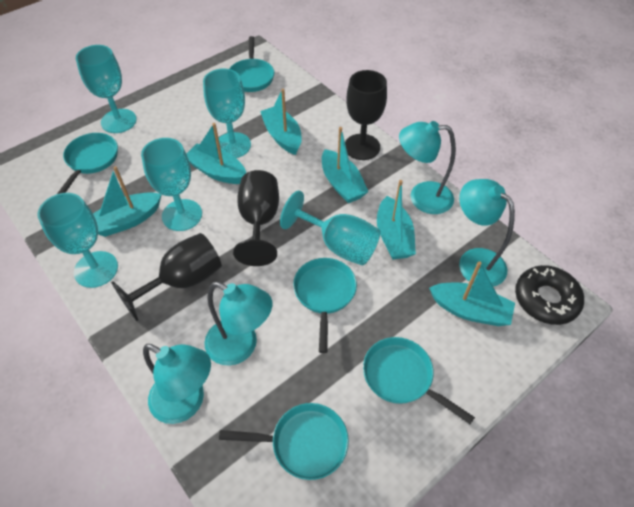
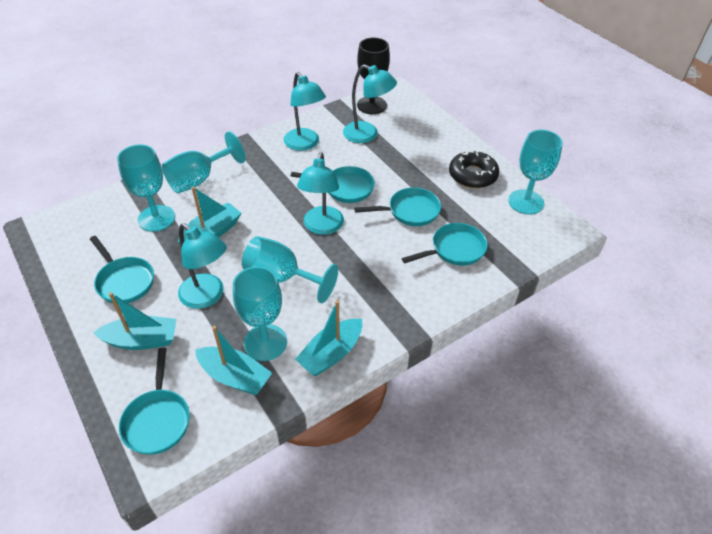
black goblet: [111,233,222,322] [233,170,279,266] [345,70,387,160] = 3 -> [357,37,390,114] = 1
turquoise boat: [93,166,161,237] [186,123,246,184] [260,89,302,155] [322,127,369,203] [377,180,416,260] [429,261,515,326] = 6 -> [93,292,176,350] [178,187,241,243] [195,326,272,395] [295,300,362,376] = 4

